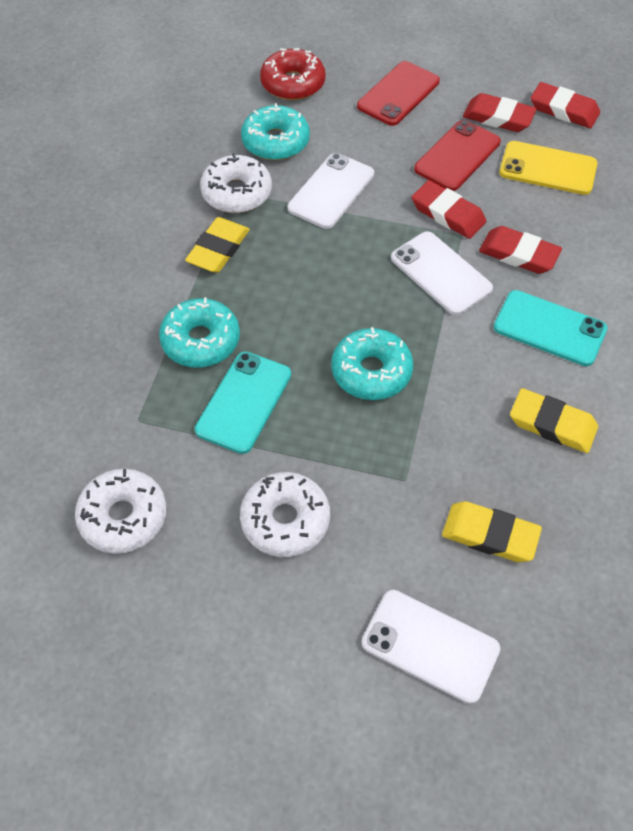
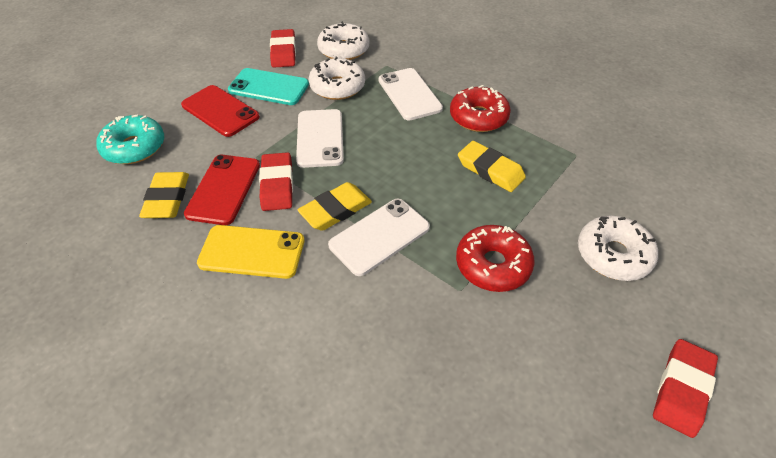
red donut: [260,48,326,100] = 1 -> [450,85,511,132] [456,225,535,292] = 2
red eraser: [412,180,486,239] [463,93,537,132] [479,226,562,274] [531,82,600,128] = 4 -> [259,152,293,211] [270,29,296,68] [653,339,718,438] = 3
turquoise donut: [159,297,240,368] [241,103,310,160] [331,327,413,400] = 3 -> [96,114,164,164] = 1
turquoise phone: [195,351,291,454] [494,290,607,366] = 2 -> [228,68,309,105] = 1

